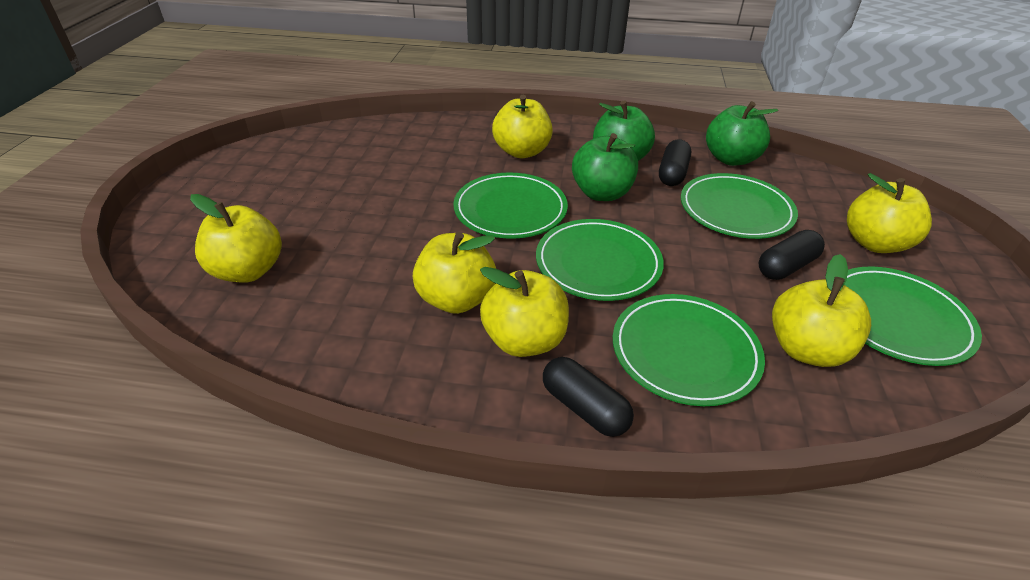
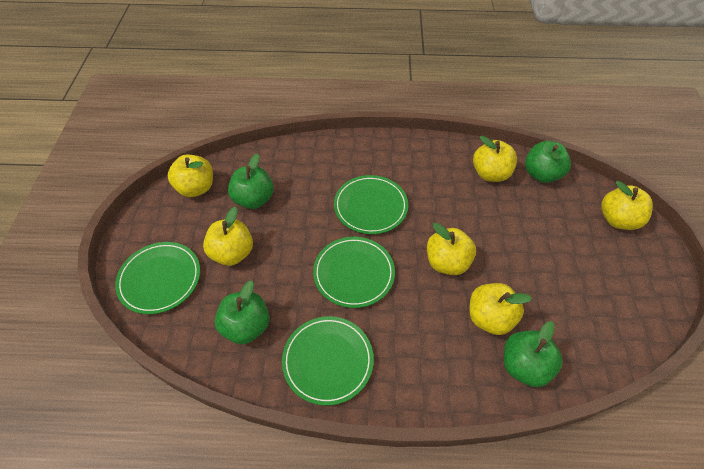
black capsule: [543,357,634,437] [659,140,691,186] [758,230,825,280] = 3 -> none = 0
green apple: [572,133,638,201] [593,100,655,161] [706,101,778,166] = 3 -> [215,281,270,344] [228,153,274,209] [504,321,563,387] [525,141,571,183] = 4
green plate: [453,173,568,239] [536,219,664,301] [613,294,765,406] [681,173,798,239] [844,266,982,366] = 5 -> [115,242,200,314] [282,316,374,406] [313,237,395,308] [334,175,408,234] = 4

